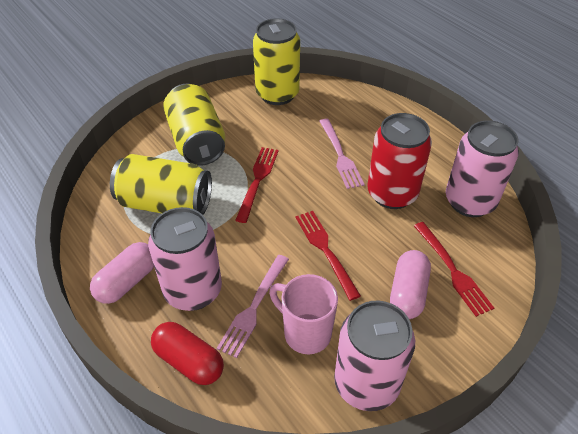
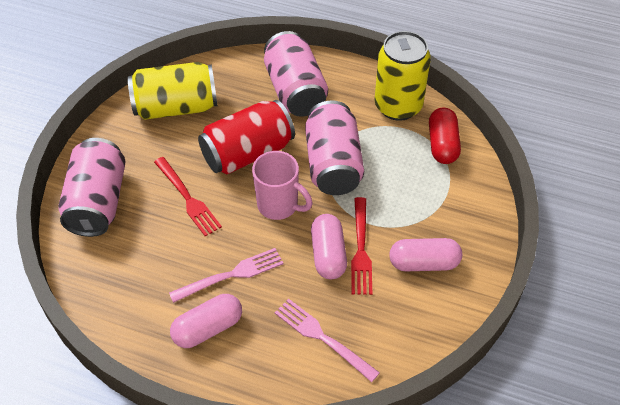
pink capsule: [90,242,154,304] [390,250,431,319] = 2 -> [170,294,242,348] [311,214,347,279] [389,238,462,271] = 3
red fork: [235,147,279,223] [295,211,361,301] [414,222,494,317] = 3 -> [154,157,222,236] [351,197,372,295] = 2
yellow can: [110,154,212,215] [163,84,225,166] [253,18,300,105] = 3 -> [128,62,217,120] [374,31,431,121] = 2

